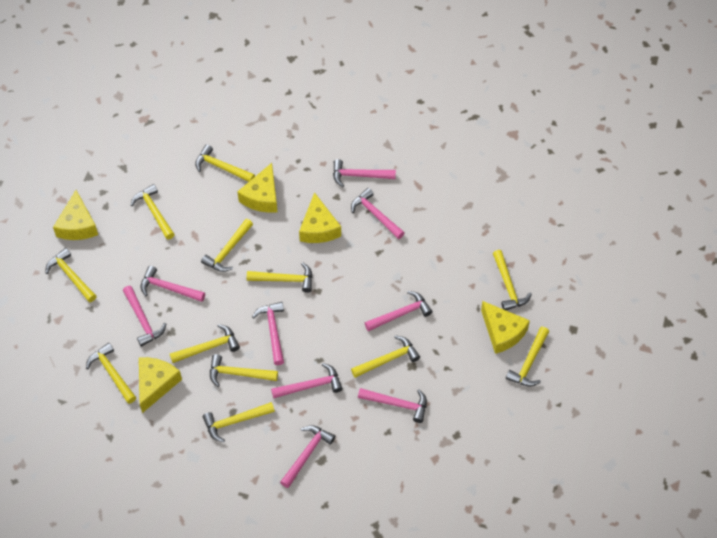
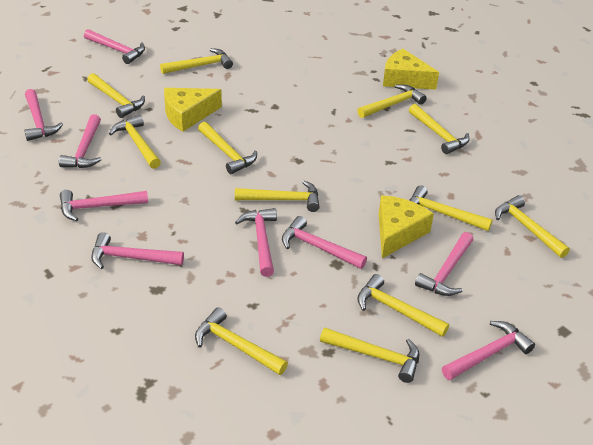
yellow cheese: [53,190,98,240] [139,357,182,413] [237,163,277,213] [299,192,341,243] [481,301,530,354] = 5 -> [164,88,222,132] [379,195,434,258] [383,49,439,90] = 3

